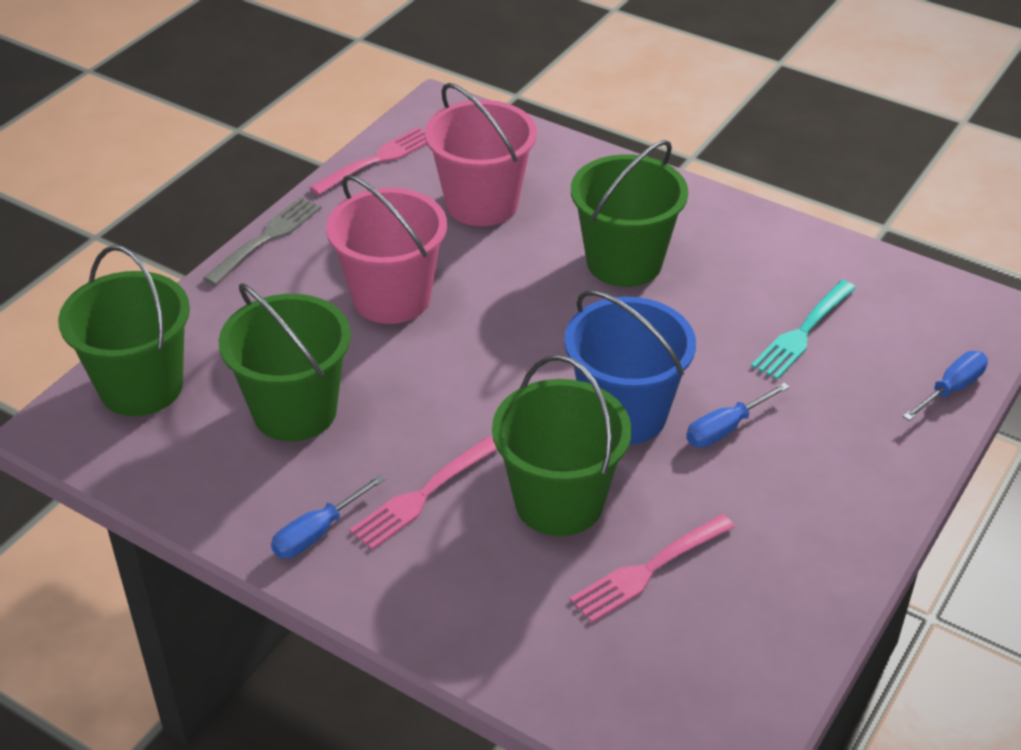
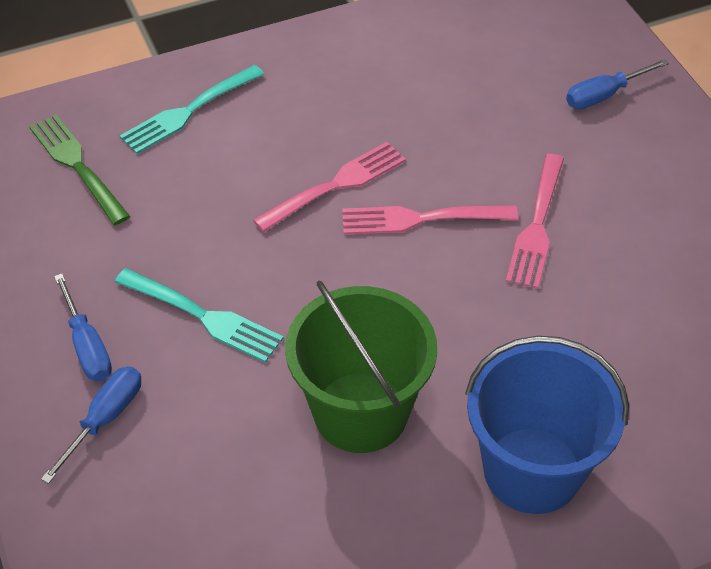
green bucket: [58,245,190,416] [219,283,351,441] [492,355,632,536] [571,140,688,287] = 4 -> [285,280,437,453] = 1
green fork: none = 0 -> [29,114,130,225] = 1
grey fork: [203,197,322,285] = 1 -> none = 0
pink bucket: [326,175,447,324] [425,83,537,226] = 2 -> none = 0
turquoise fork: [751,280,856,379] = 1 -> [115,268,284,363] [120,65,264,154] = 2

